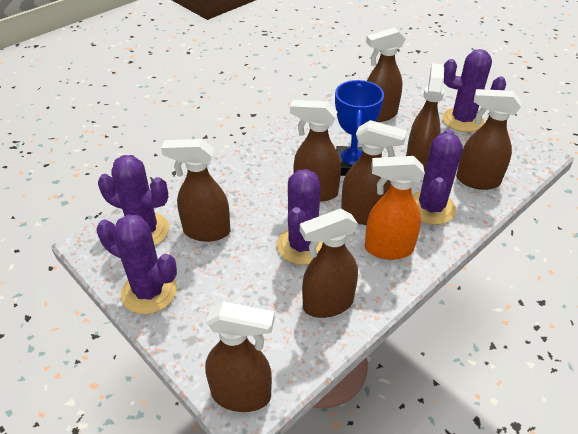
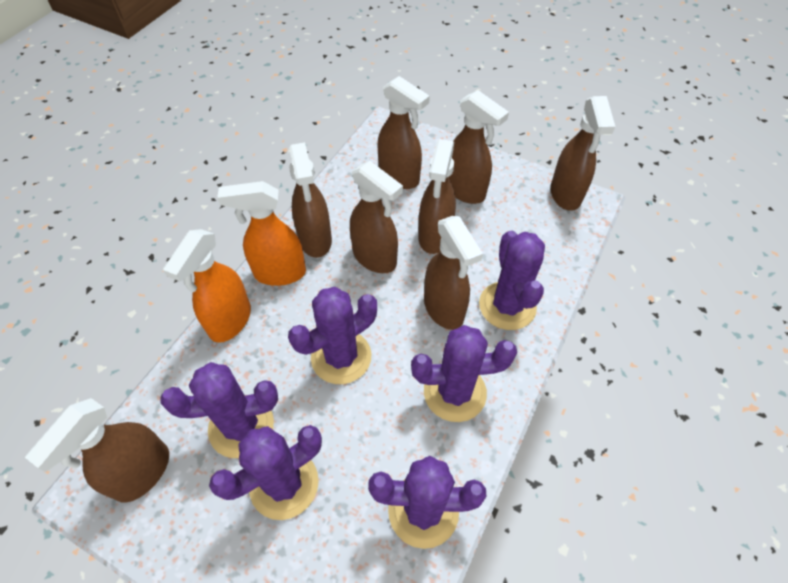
blue trophy: [335,80,384,176] = 1 -> none = 0
orange spray bottle: [365,156,425,260] = 1 -> [163,229,251,343] [217,181,306,286] = 2
purple cactus: [96,215,177,314] [98,155,169,246] [277,169,323,265] [413,129,463,225] [442,49,506,132] = 5 -> [160,362,278,458] [209,425,322,520] [288,287,377,384] [368,456,486,549] [411,325,517,422] [479,231,545,330] = 6

